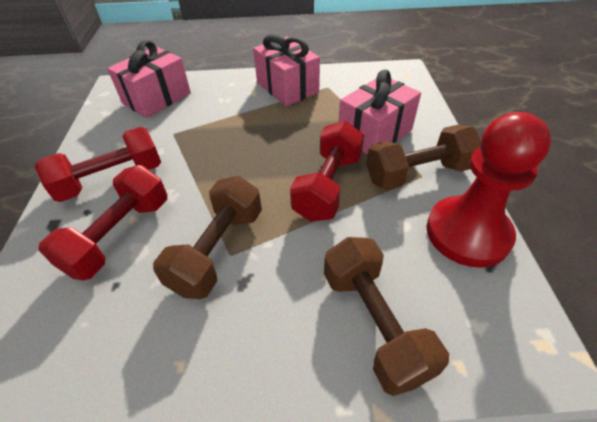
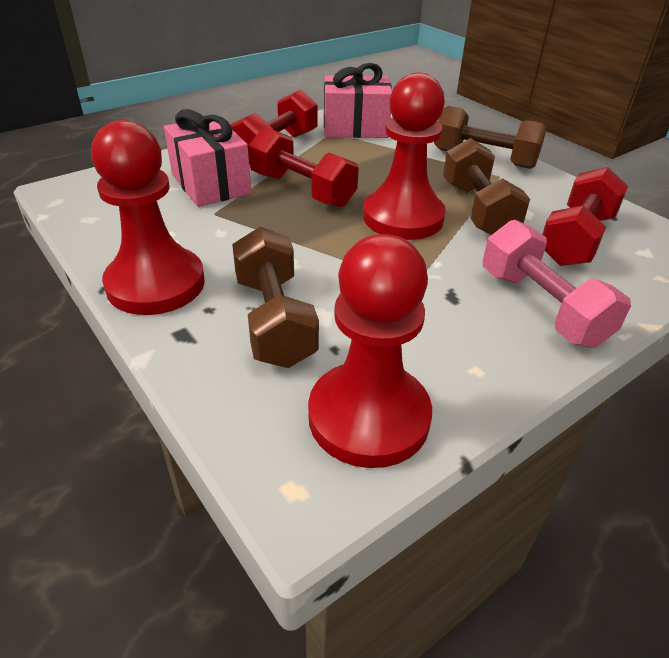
pink dumbbell: none = 0 -> [483,220,631,348] = 1
pink gift: [107,40,191,118] [253,34,320,106] [338,70,421,155] = 3 -> [164,109,251,207] [324,63,392,138] = 2
red pawn: [426,112,551,268] = 1 -> [91,120,205,315] [308,234,432,468] [363,73,446,240] = 3

